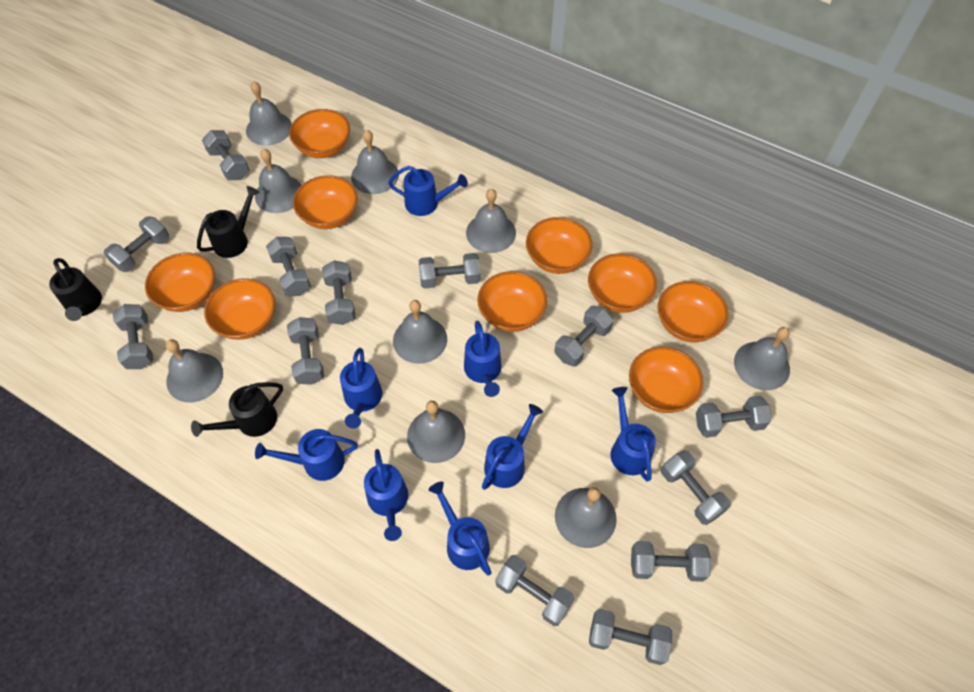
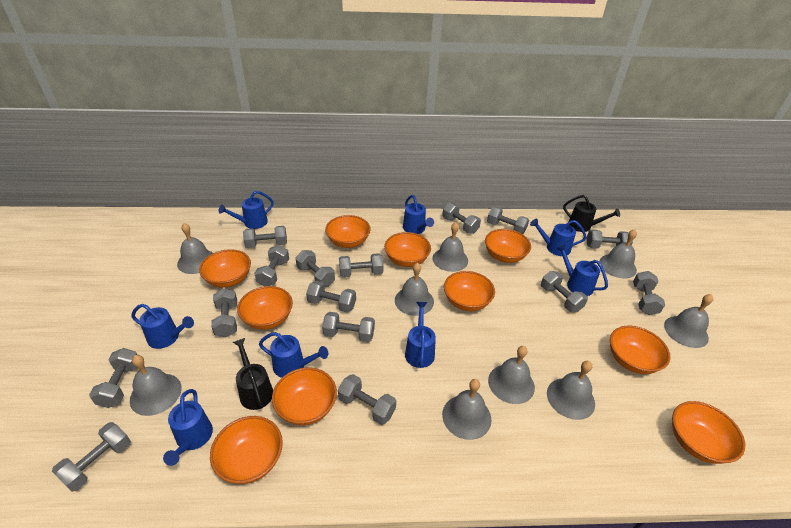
black watering can: [49,258,102,321] [191,382,283,437] [197,186,259,258] = 3 -> [233,338,273,410] [563,195,620,232] = 2
grey dumbbell: [104,216,169,272] [113,304,153,369] [202,130,250,180] [266,237,311,296] [287,317,324,385] [322,260,356,325] [419,253,481,289] [495,555,574,626] [554,306,613,367] [589,609,672,665] [631,541,711,582] [661,450,731,525] [696,396,772,438] = 13 -> [52,422,131,492] [89,348,137,408] [211,288,237,338] [243,226,287,248] [254,245,289,286] [295,250,335,287] [306,281,356,312] [322,312,375,343] [338,374,396,425] [339,253,383,277] [442,202,481,234] [487,207,529,234] [541,271,588,312] [587,229,633,248] [633,271,665,315] = 15
orange bowl: [145,253,215,312] [204,278,275,340] [289,109,350,158] [293,175,357,229] [477,271,547,332] [526,217,593,274] [588,253,657,313] [629,347,703,413] [658,281,728,342] = 9 -> [199,249,251,288] [210,416,283,484] [237,286,293,330] [272,368,337,425] [325,215,371,248] [384,232,431,267] [444,271,495,311] [485,229,531,263] [610,326,671,374] [672,401,745,464] = 10

